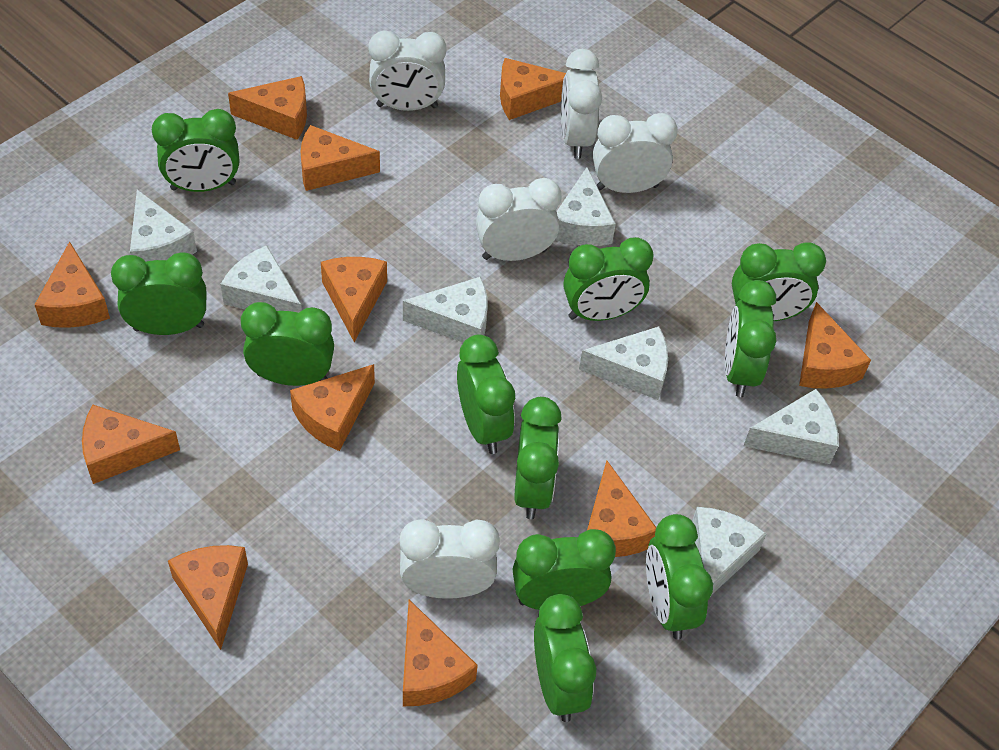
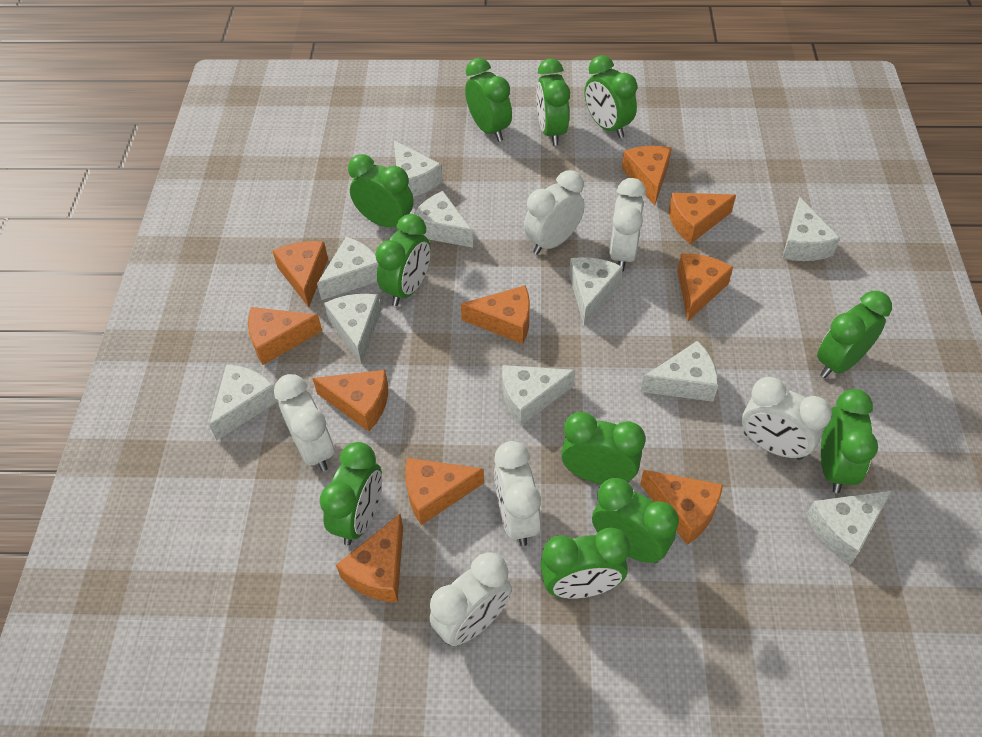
orange cheese: [35,241,110,328] [82,405,180,484] [168,545,248,650] [228,76,307,140] [290,364,375,451] [300,125,380,191] [321,257,387,342] [403,600,478,706] [500,58,566,120] [587,461,656,557] [799,302,871,389] = 11 -> [248,307,322,365] [272,241,328,307] [312,370,388,431] [336,514,403,602] [405,458,484,525] [461,285,530,344] [622,146,672,206] [640,470,723,545] [669,193,736,244] [677,253,733,321] = 10
white cheese: [130,190,197,262] [221,245,302,313] [403,277,488,343] [555,167,616,246] [579,326,668,400] [692,507,767,594] [743,389,839,464] = 7 -> [209,364,278,440] [317,237,378,300] [324,293,381,364] [394,140,442,197] [414,191,473,248] [502,365,575,426] [569,257,623,325] [641,341,718,402] [782,197,840,261] [806,491,891,564] = 10
white clock: [368,31,446,111] [399,519,500,599] [476,178,562,261] [561,49,602,159] [593,113,678,193] = 5 -> [274,374,334,471] [429,552,512,646] [494,441,541,546] [524,170,585,255] [609,178,646,272] [742,377,832,460] = 6

